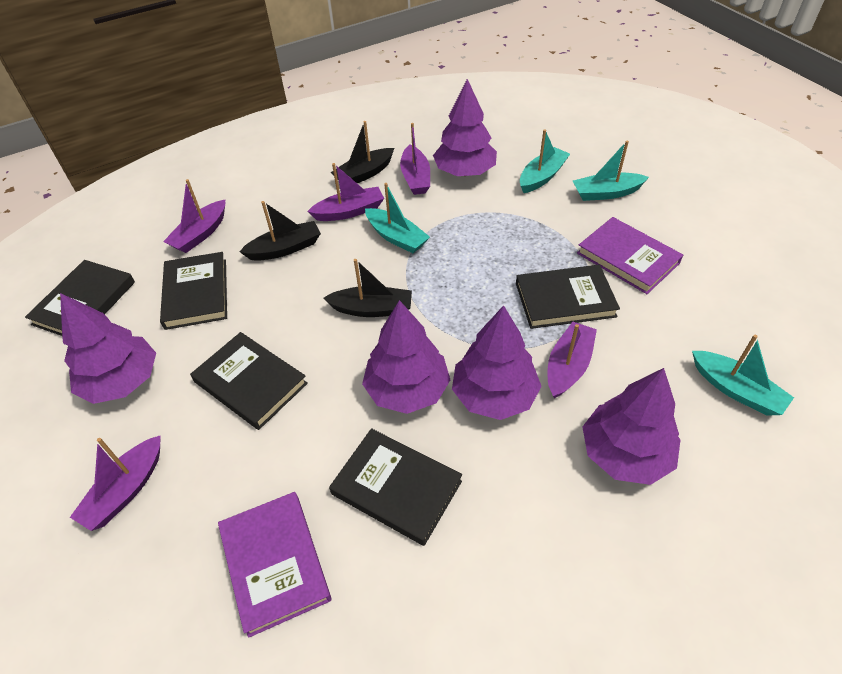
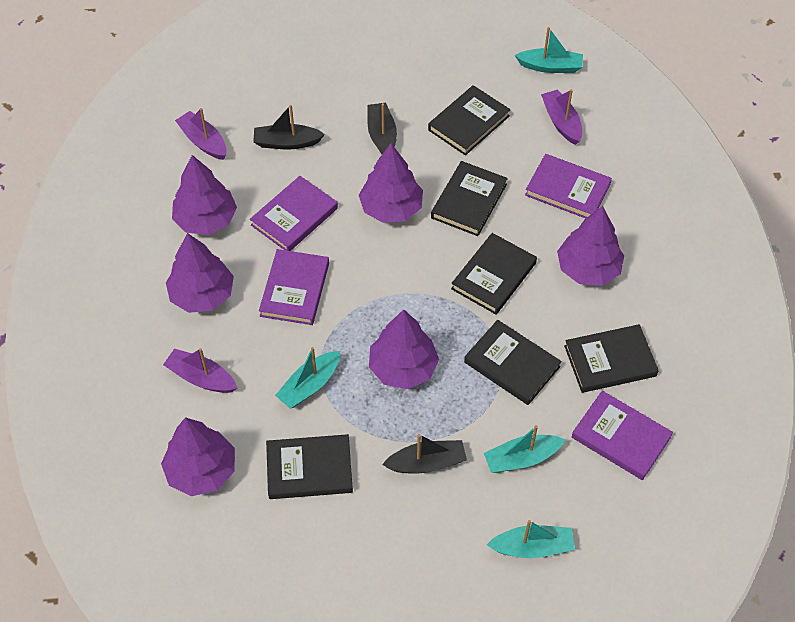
black book: [25,260,135,336] [160,252,227,330] [190,332,308,430] [329,428,462,546] [516,265,620,329] = 5 -> [266,434,353,499] [428,85,510,156] [431,161,508,236] [451,233,537,315] [464,320,562,405] [564,324,659,393] = 6
purple boat: [70,435,161,531] [163,179,225,253] [307,163,384,221] [400,123,430,195] [548,322,597,398] = 5 -> [163,348,237,393] [175,108,227,160] [541,89,582,145] = 3
purple book: [218,492,332,638] [577,217,683,294] = 2 -> [250,176,338,251] [259,249,329,325] [525,154,612,219] [572,391,673,480] = 4
purple tree: [60,293,156,404] [362,300,450,414] [433,79,497,176] [452,305,541,420] [582,368,680,485] = 5 -> [161,417,235,496] [166,233,234,313] [172,155,237,235] [359,143,423,223] [369,309,439,389] [557,206,624,286] = 6

